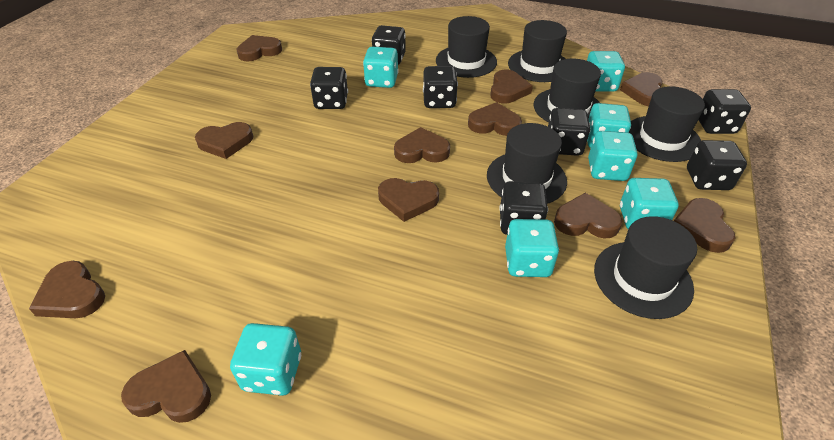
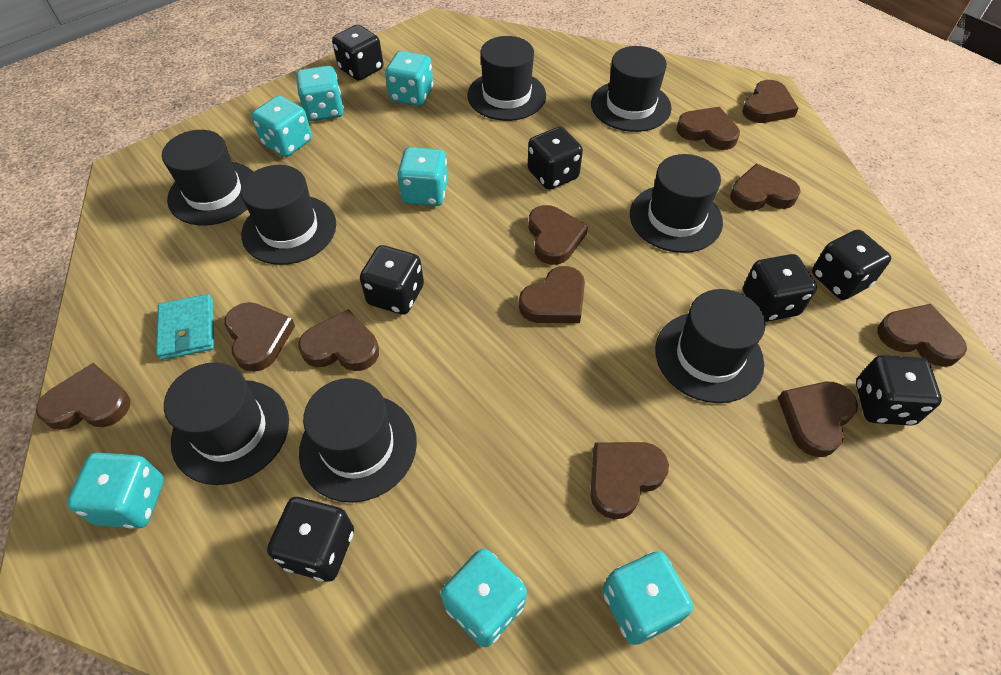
black hat: [436,16,497,78] [487,123,567,204] [508,20,567,82] [534,59,601,122] [594,216,697,319] [629,86,705,162] = 6 -> [162,130,253,225] [164,362,289,485] [241,165,336,265] [299,378,417,503] [467,36,546,121] [591,46,672,132] [630,154,723,253] [655,289,765,403] = 8
turquoise wallet: none = 0 -> [156,294,214,360] = 1

